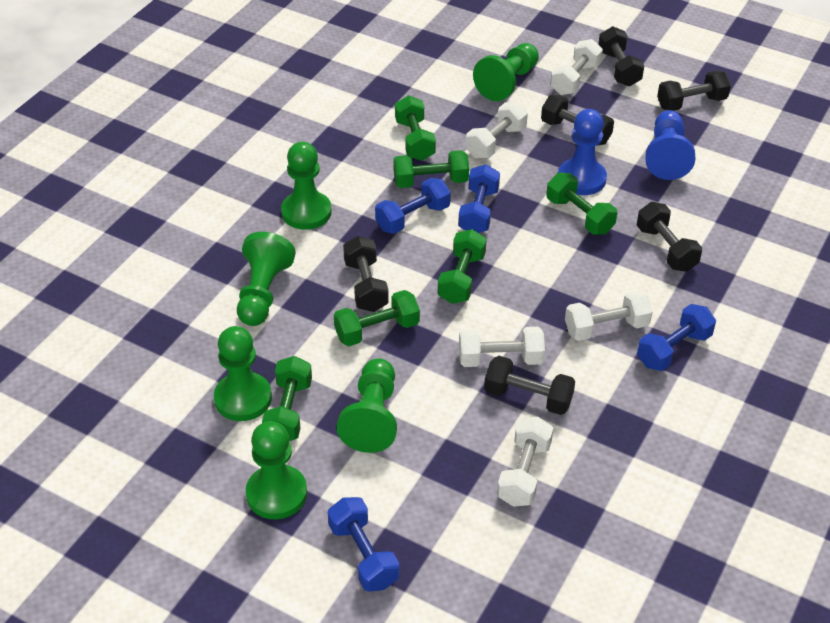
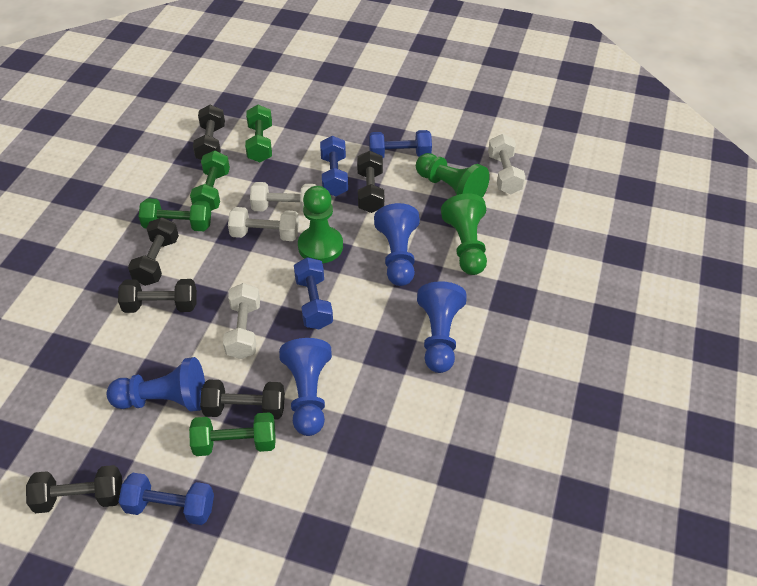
blue pawn: [558,109,607,195] [645,110,696,180] = 2 -> [107,357,205,412] [279,338,332,436] [374,203,420,286] [417,281,467,373] = 4
green dumbbell: [262,356,312,441] [334,290,420,346] [394,150,469,188] [395,95,436,161] [438,229,487,304] [546,173,617,235] = 6 -> [139,198,211,231] [189,412,276,456] [190,151,230,211] [245,105,272,162] = 4
green pawn: [214,326,272,421] [237,232,296,326] [246,421,307,519] [281,142,332,230] [337,358,397,453] [473,43,539,101] = 6 -> [298,186,343,263] [416,153,490,198] [441,193,487,275] = 3
white dumbbell: [459,327,545,367] [466,102,528,159] [497,416,553,507] [550,39,603,95] [565,290,653,341] = 5 -> [223,283,260,359] [228,207,299,241] [250,182,317,212] [488,134,526,194] = 4

